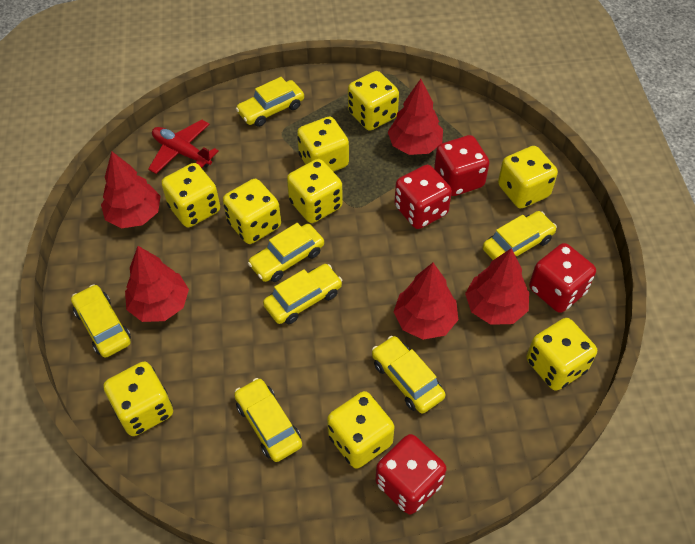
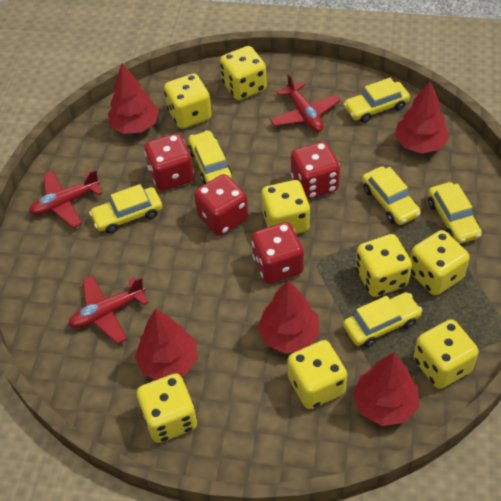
red plane: [148,120,219,174] = 1 -> [29,170,102,228] [68,275,149,344] [270,73,340,132] = 3
yellow car: [71,284,131,358] [234,378,302,462] [236,77,304,127] [248,223,324,282] [263,264,342,324] [372,336,446,414] [483,211,557,260] = 7 -> [89,184,162,234] [188,130,232,184] [343,292,423,347] [344,78,410,123] [362,166,421,225] [428,182,482,244] = 6
yellow dice: [103,362,173,436] [161,163,220,227] [223,179,281,244] [287,159,343,223] [297,116,349,172] [327,391,395,469] [348,71,399,131] [498,146,558,209] [526,318,597,391] = 9 -> [137,373,197,443] [164,74,212,129] [220,46,267,100] [261,180,310,234] [287,340,347,409] [356,234,412,297] [410,230,470,296] [414,319,479,389] = 8

